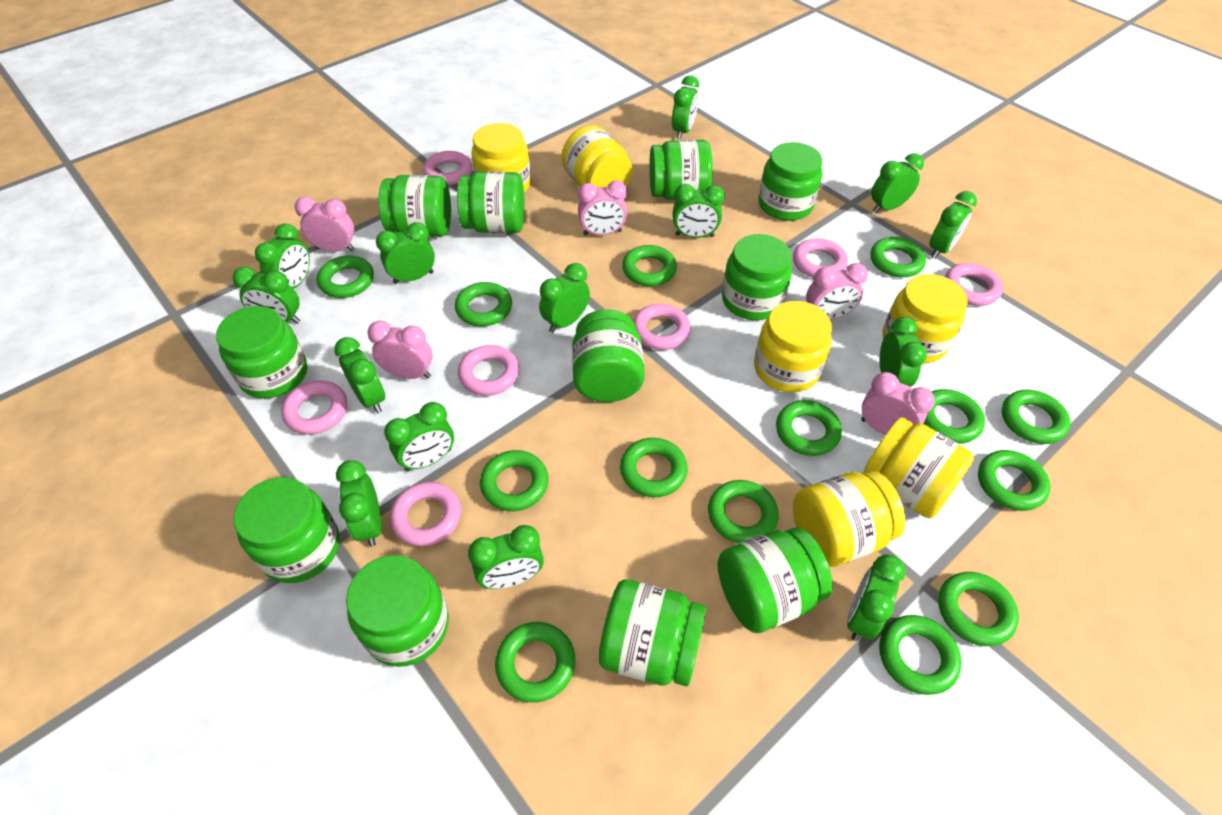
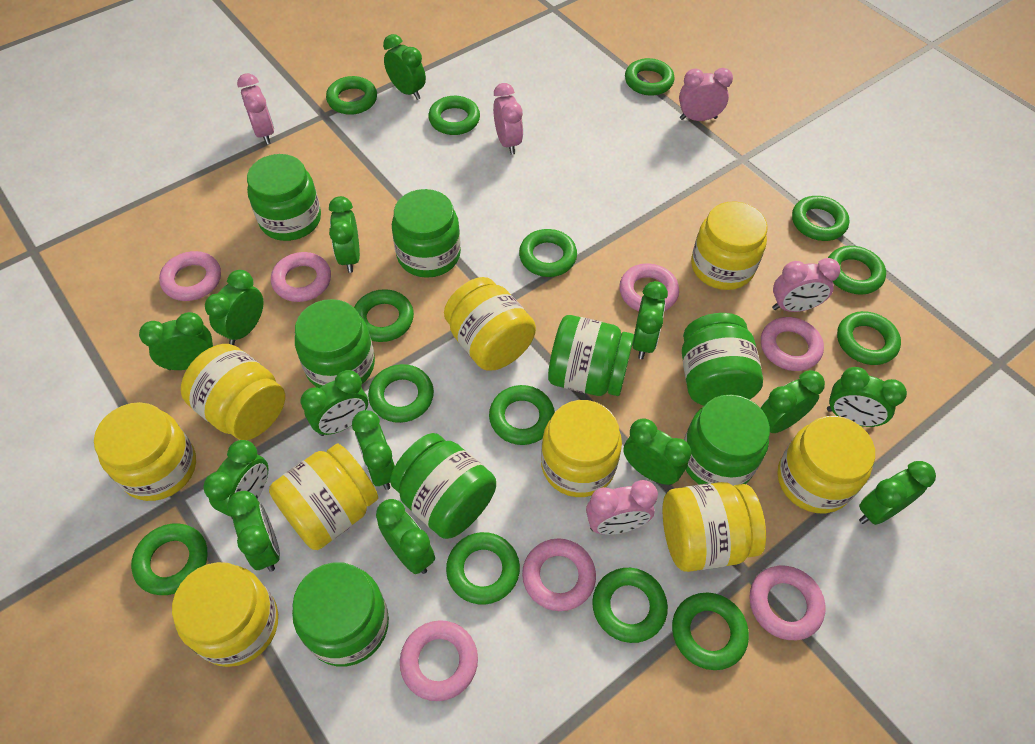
green jar: [216,306,307,399] [234,477,339,583] [346,555,449,667] [378,175,451,237] [457,171,525,233] [572,309,645,402] [599,579,706,686] [649,140,713,200] [718,527,833,633] [722,234,792,320] [758,142,822,221] = 11 -> [247,154,321,241] [292,562,389,666] [295,299,375,388] [390,433,496,539] [392,189,461,278] [548,315,634,396] [682,313,763,406] [684,395,770,486] = 8
yellow jar: [471,123,531,192] [561,125,632,188] [754,301,832,392] [793,470,906,567] [864,417,974,518] [882,274,968,363] = 6 -> [94,402,196,501] [172,562,278,667] [181,344,285,440] [269,444,378,550] [444,277,536,371] [541,400,622,497] [662,482,766,572] [691,202,768,290] [777,416,875,513] = 9

